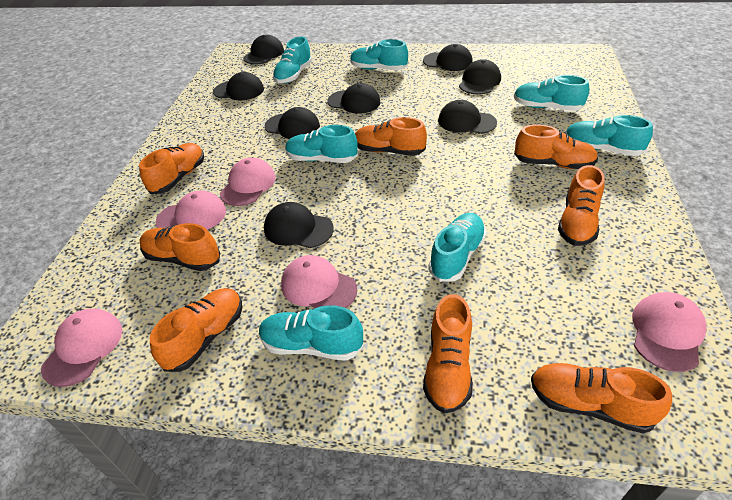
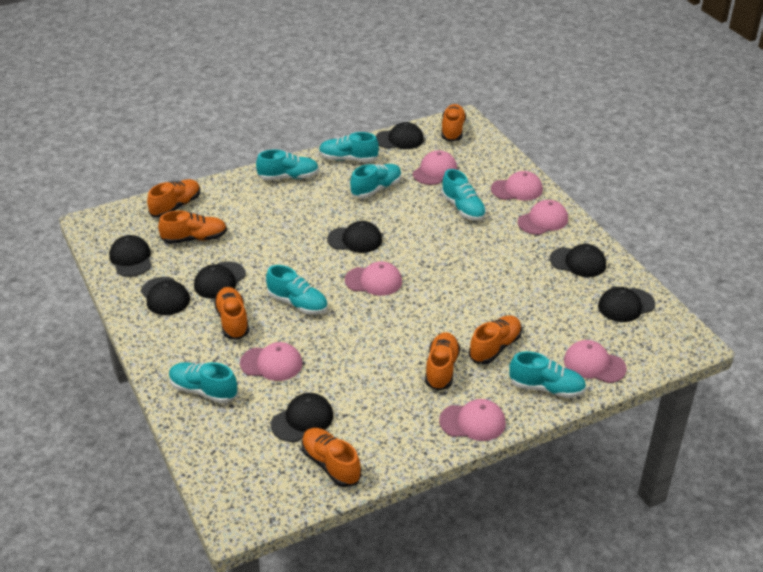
orange shoe: [139,143,204,194] [139,223,220,271] [149,288,242,372] [355,117,427,156] [423,294,473,413] [514,124,598,169] [531,363,672,433] [558,165,605,246] = 8 -> [147,179,200,218] [158,210,227,244] [214,287,249,340] [301,428,361,487] [425,332,460,391] [441,104,466,142] [469,315,522,364] = 7
pink cap: [41,309,122,387] [156,191,226,230] [220,158,276,206] [281,255,357,308] [632,292,707,372] = 5 -> [240,342,302,381] [345,261,402,296] [413,150,457,185] [439,399,506,441] [491,171,543,200] [518,200,568,235] [564,340,627,383] = 7

